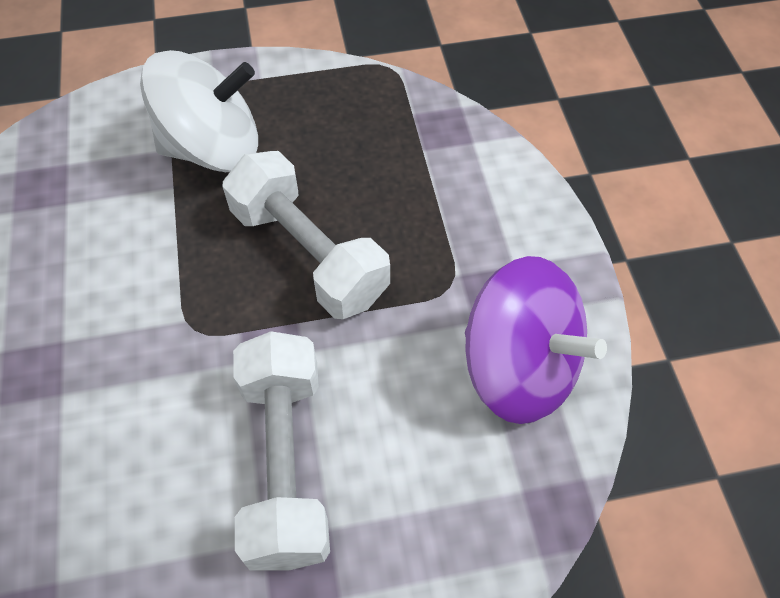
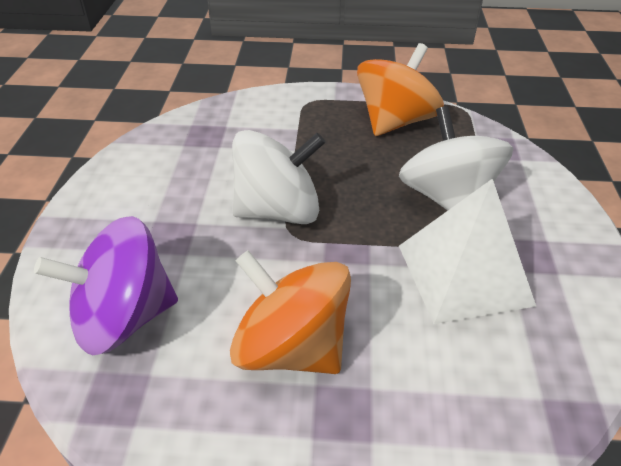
orange spinning top: none = 0 -> [230,250,351,374] [357,43,444,136] = 2
white dumbbell: [222,151,390,319] [233,331,330,571] = 2 -> none = 0
white pyramid: none = 0 -> [399,179,536,324] = 1
white spinning top: [140,50,258,172] = 1 -> [232,130,326,224] [399,106,513,211] = 2

